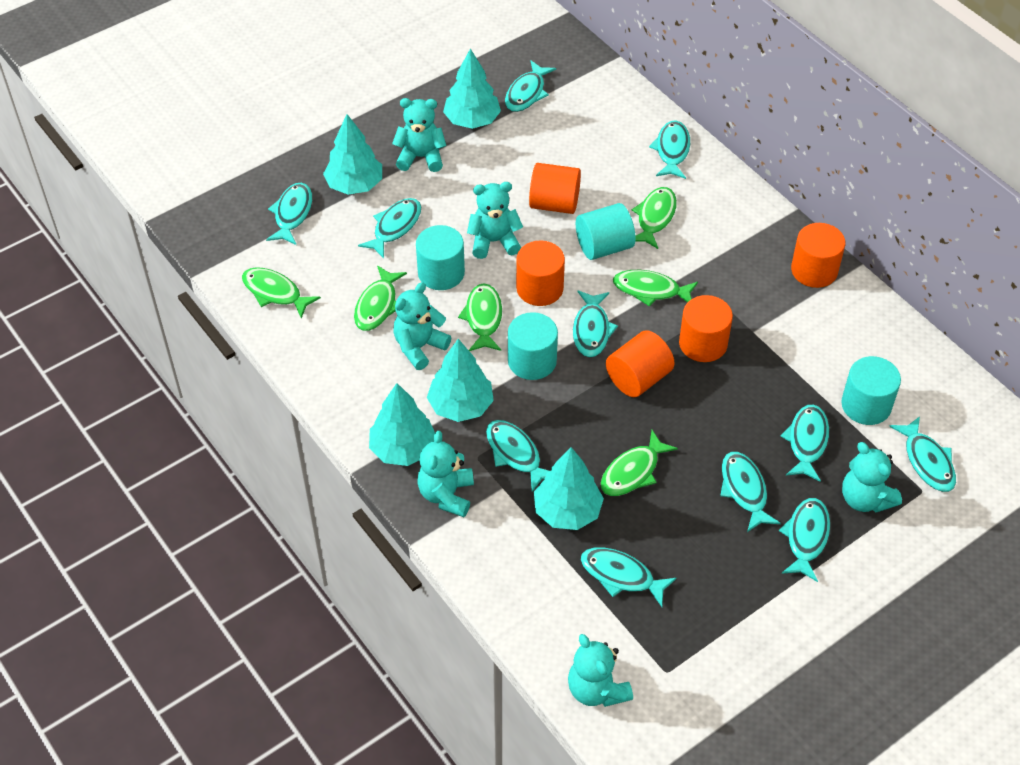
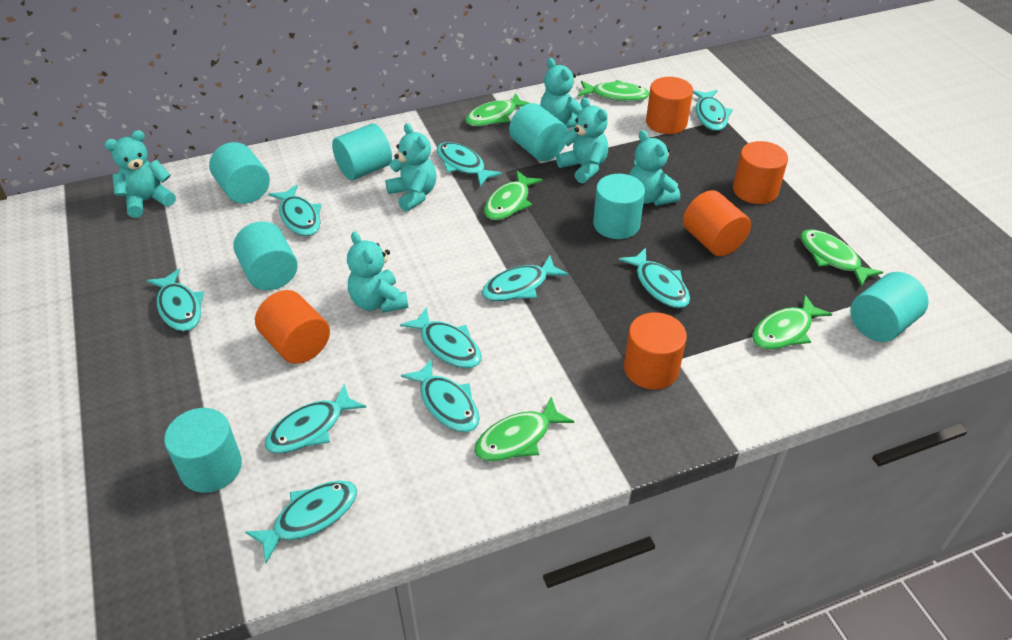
turquoise cylinder: [416,225,465,290] [508,312,558,380] [576,203,636,260] [841,356,901,425] = 4 -> [164,408,242,493] [209,142,270,204] [233,221,298,290] [332,124,392,180] [509,103,568,161] [593,174,645,239] [850,272,929,342] = 7
turquoise fish: [266,183,312,245] [358,198,421,258] [486,420,549,492] [505,60,556,112] [573,290,618,357] [581,547,677,607] [649,120,690,179] [720,452,781,532] [779,498,830,582] [781,405,829,482] [889,416,956,492] = 11 -> [146,269,204,331] [245,480,357,563] [265,384,366,453] [269,185,321,236] [400,307,481,368] [401,359,479,432] [437,142,502,186] [482,256,569,301] [619,248,690,308] [693,90,733,131] = 10
turquoise tree: [323,114,382,195] [369,383,435,466] [427,339,494,422] [443,48,501,129] [534,447,604,530] = 5 -> none = 0

